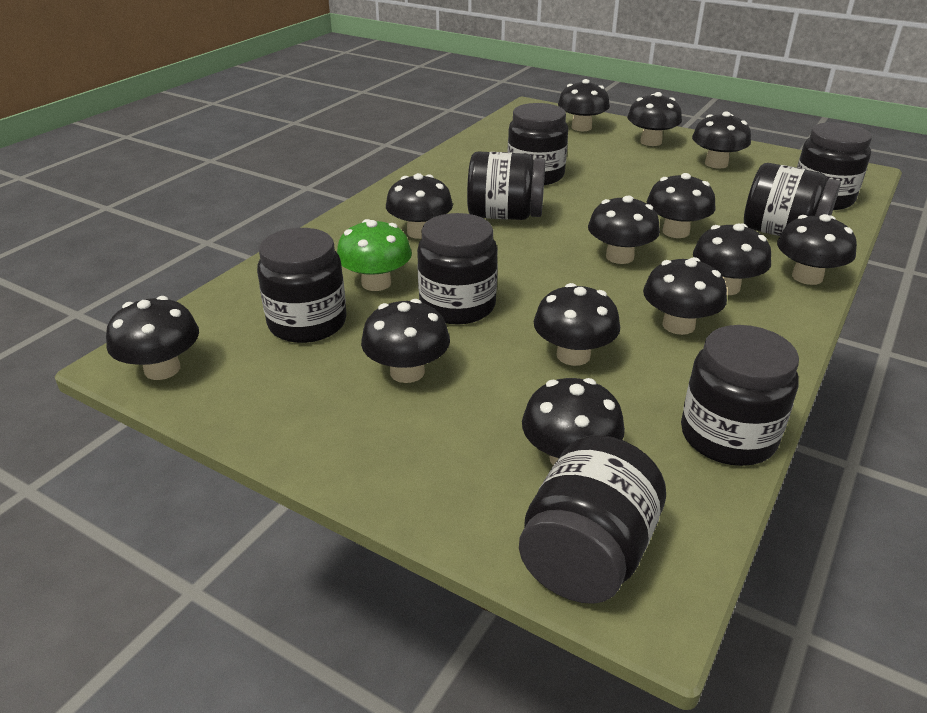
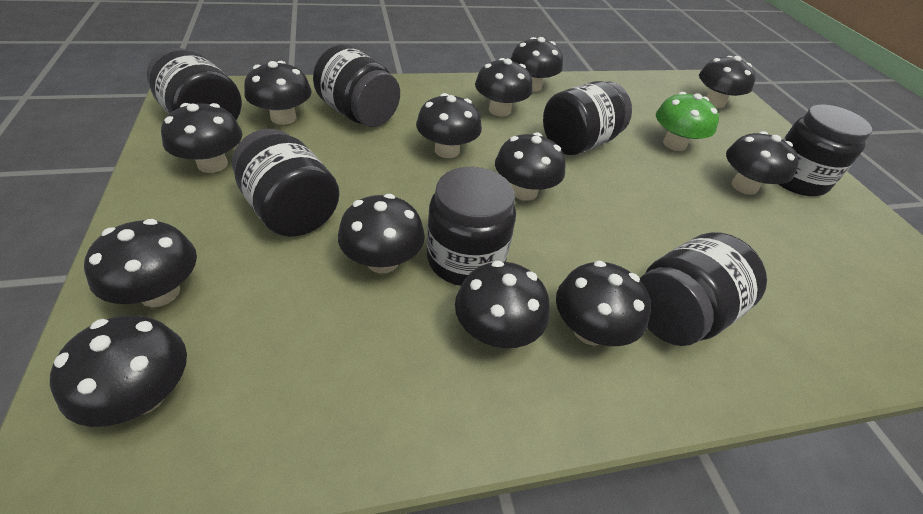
black jar: [257,228,347,343] [417,213,498,325] [467,151,545,220] [507,103,568,185] [519,435,666,604] [681,325,799,466] [744,163,841,236] [797,122,872,210] = 8 -> [147,48,242,120] [232,129,340,237] [313,44,400,127] [427,167,516,286] [543,81,632,155] [640,232,767,346] [778,104,872,196] = 7

